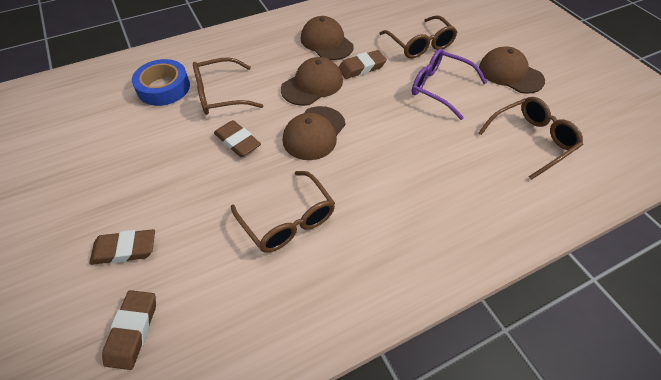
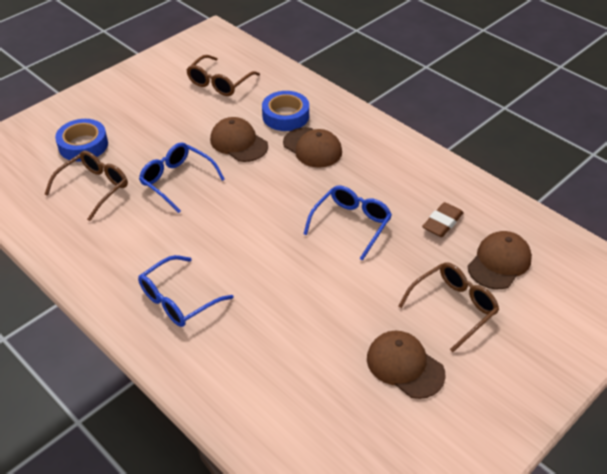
blue glasses: none = 0 -> [138,255,234,327] [139,142,225,213] [304,186,392,261] = 3
blue tape: [132,59,190,106] = 1 -> [55,119,108,162] [262,91,309,131] = 2
brown eraser: [89,229,155,265] [102,290,156,370] [214,120,261,157] [339,50,387,79] = 4 -> [422,202,464,237] = 1
brown glasses: [193,57,264,115] [231,171,335,253] [379,15,457,59] [479,97,583,180] = 4 -> [44,151,128,221] [186,55,260,96] [398,262,499,352] = 3
purple glasses: [412,48,487,120] = 1 -> none = 0

